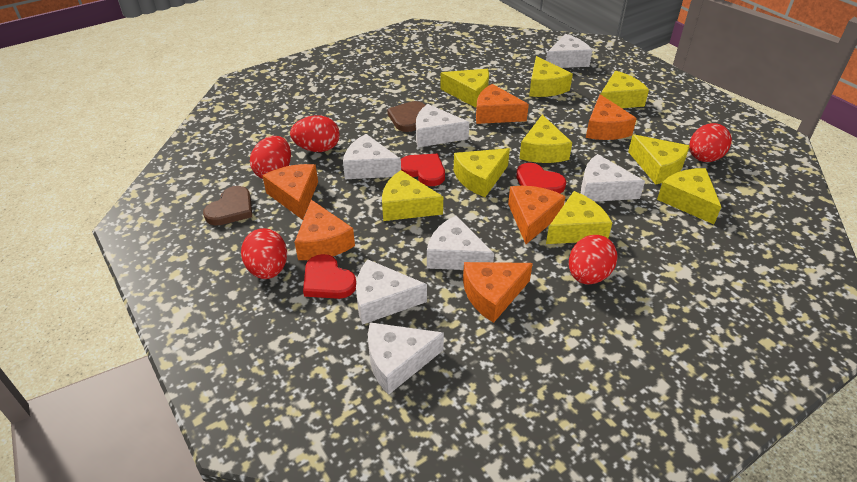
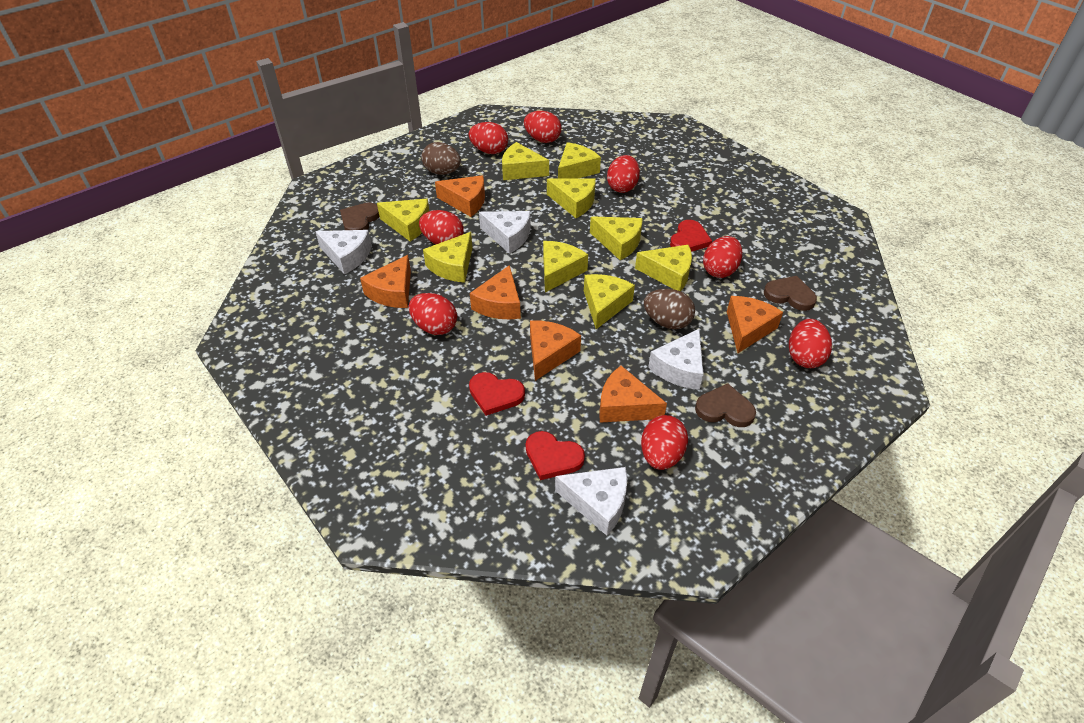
brown egg: none = 0 -> [421,142,461,175] [644,289,695,329] = 2
brown heart: [203,186,252,226] [387,101,425,132] = 2 -> [340,202,380,230] [695,383,756,427] [764,276,817,311] = 3
red egg: [241,228,287,279] [250,136,291,179] [290,115,340,152] [569,235,617,284] [689,123,732,162] = 5 -> [409,293,457,335] [419,210,464,244] [469,122,508,154] [524,111,561,143] [607,155,640,193] [641,415,688,470] [703,236,742,278] [789,319,832,368] = 8
white cheese: [343,134,401,179] [356,259,427,325] [368,322,444,395] [416,104,469,147] [427,216,494,270] [546,34,592,68] [581,154,645,202] = 7 -> [315,230,372,275] [479,211,531,254] [555,467,627,536] [648,329,704,390] = 4

